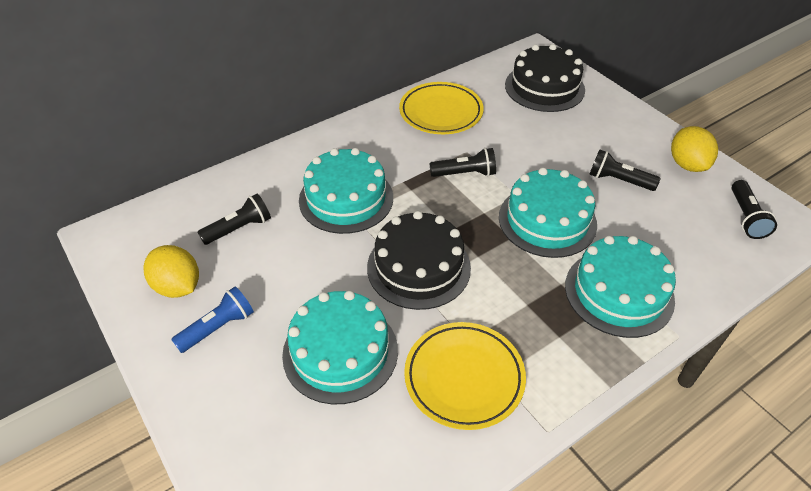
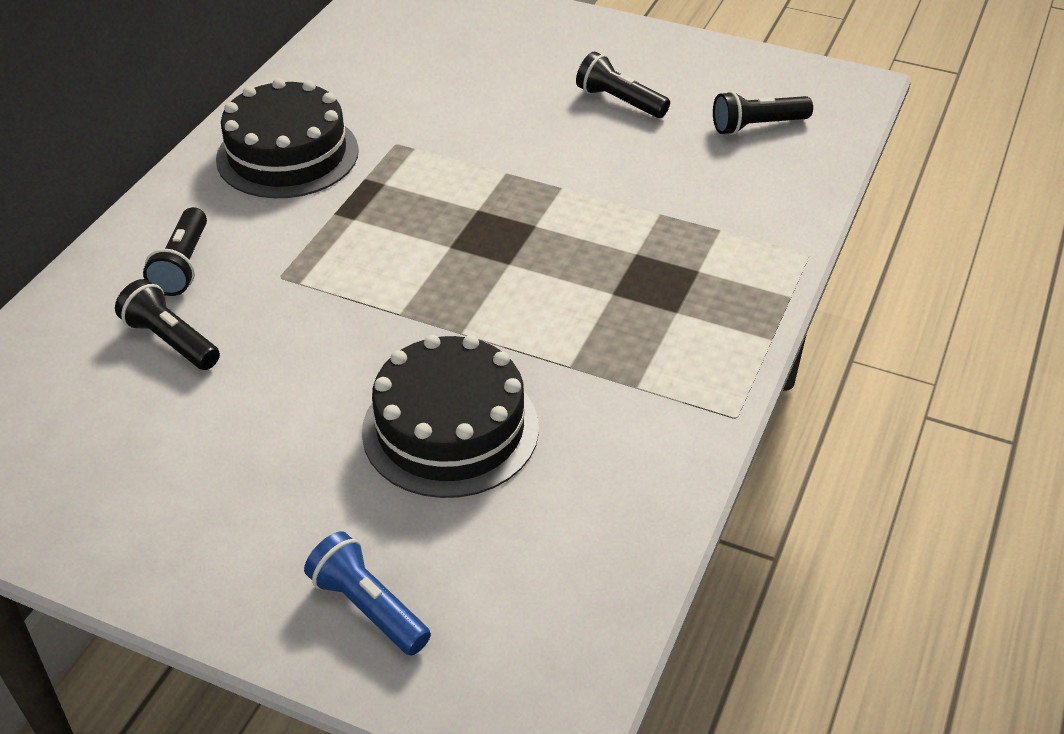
turquoise cake: [282,290,398,404] [299,148,393,234] [499,168,597,258] [565,236,676,338] = 4 -> none = 0
yellow lemon: [143,245,199,298] [671,126,718,172] = 2 -> none = 0
yellow plate: [399,82,484,134] [404,322,526,430] = 2 -> none = 0

